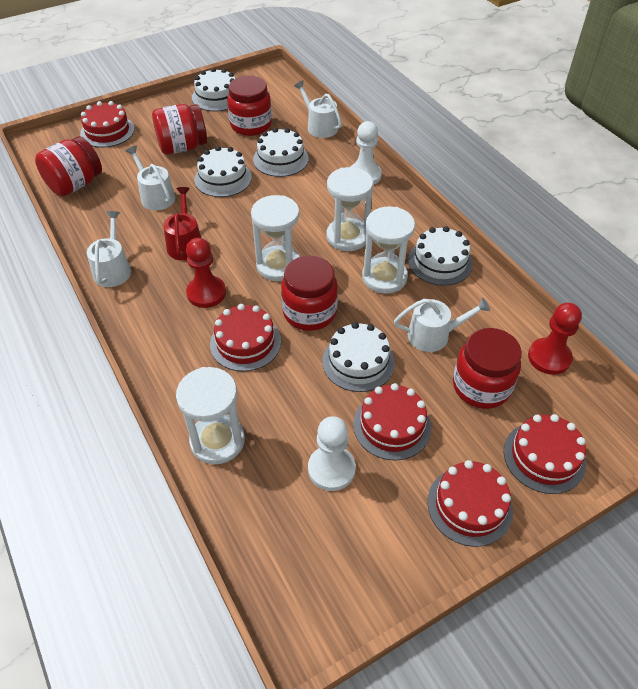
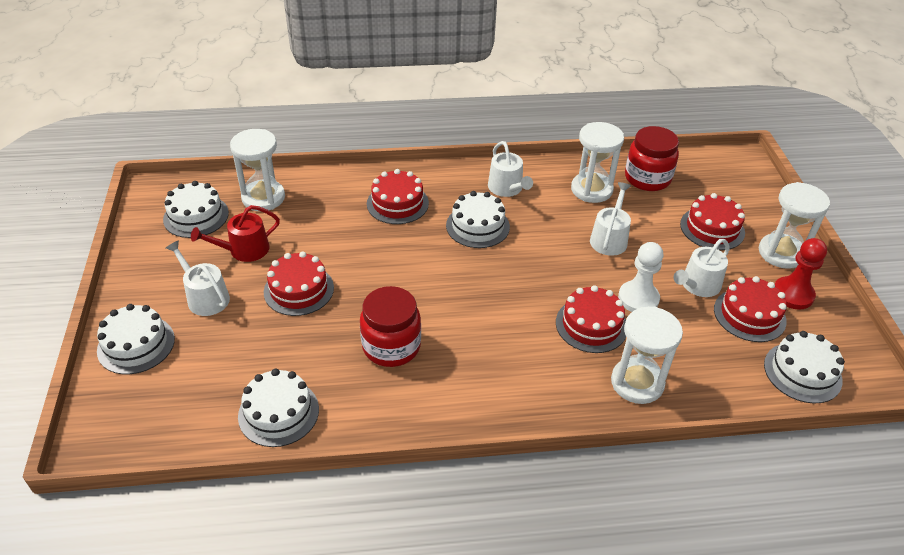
red jar: [35,136,102,197] [152,104,207,155] [227,76,272,136] [281,256,338,331] [453,328,522,409] = 5 -> [360,286,421,367] [625,126,679,191] = 2
red pawn: [186,238,226,308] [528,302,582,375] = 2 -> [775,238,827,309] = 1
white pawn: [308,416,356,491] [350,121,382,185] = 2 -> [618,242,664,312] = 1

